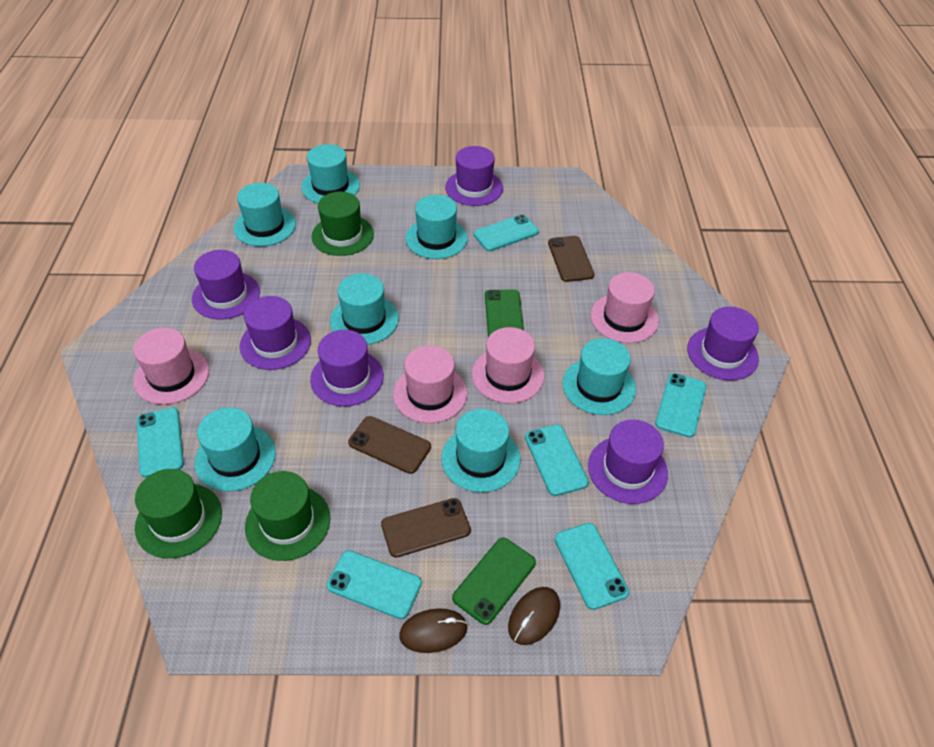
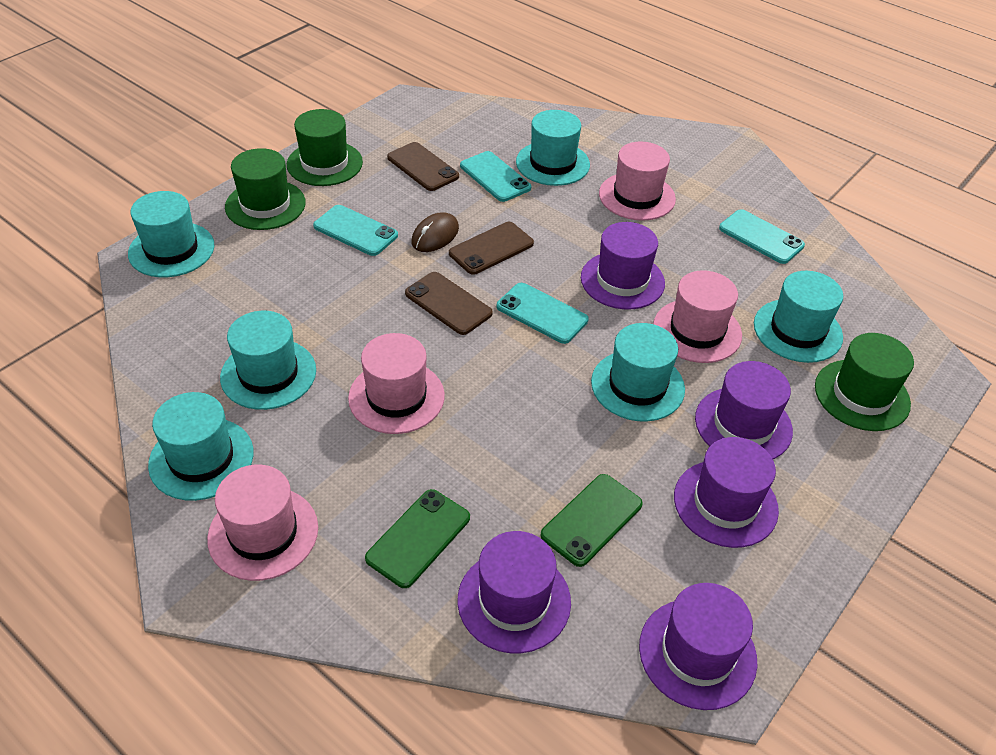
brown mouse: [399,608,468,653] [508,587,560,645] = 2 -> [411,212,459,252] = 1
purple hat: [192,250,260,319] [239,296,311,370] [310,330,384,407] [445,146,503,206] [588,420,668,504] [687,307,759,380] = 6 -> [458,531,571,653] [581,222,665,309] [639,583,757,710] [674,437,779,548] [695,361,793,459] = 5
turquoise hat: [195,407,276,492] [234,183,296,246] [301,144,360,203] [330,273,399,345] [406,195,468,259] [441,409,520,492] [562,338,636,415] = 7 -> [128,191,214,277] [148,392,254,501] [220,311,316,410] [516,110,590,186] [591,323,685,422] [754,271,843,363] = 6
turquoise phone: [137,408,184,478] [326,550,422,619] [474,214,539,251] [525,424,589,496] [555,523,629,610] [655,373,707,438] = 6 -> [313,205,398,256] [460,151,531,202] [497,283,589,344] [719,209,805,264] = 4

